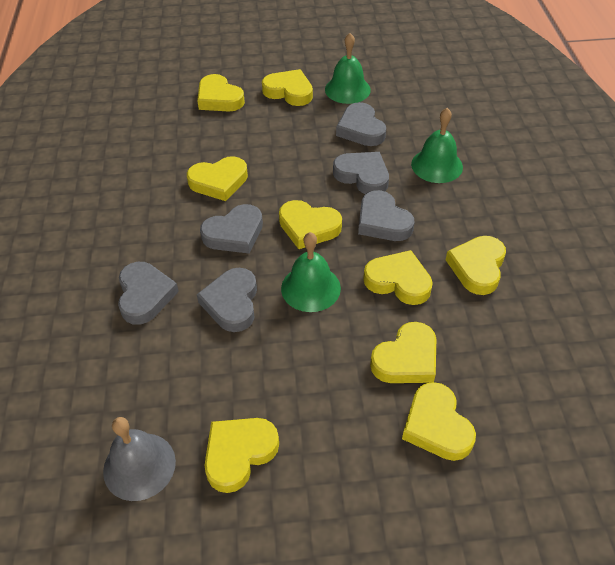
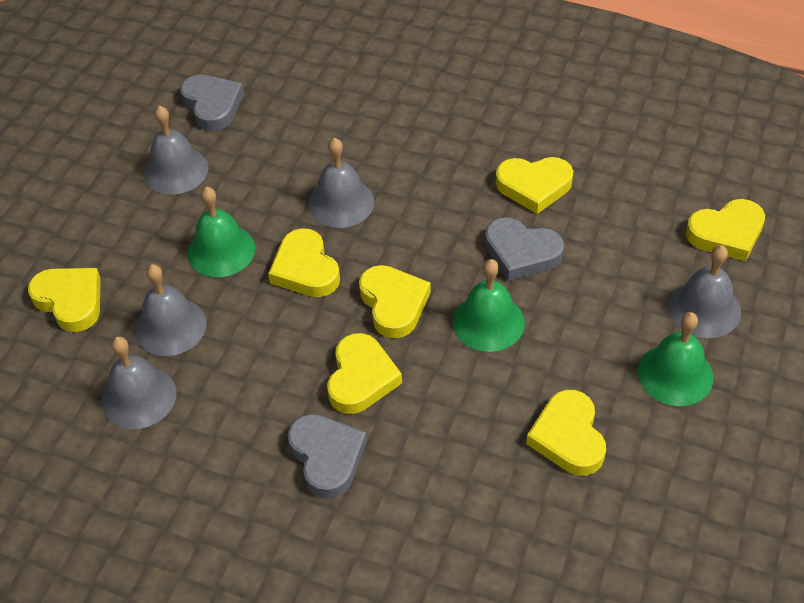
grey bell: [103,417,176,501] = 1 -> [102,336,177,429] [135,264,207,356] [144,106,209,194] [308,138,374,228] [668,245,741,338] = 5
grey heart: [118,262,179,325] [197,268,257,332] [200,204,263,253] [333,152,389,194] [336,102,386,146] [358,190,415,241] = 6 -> [180,74,244,131] [288,414,367,499] [485,217,564,281] = 3
yellow heart: [187,156,248,201] [197,74,245,111] [205,418,279,493] [262,69,313,106] [279,200,342,249] [363,250,433,305] [370,322,436,383] [402,382,476,461] [446,236,506,295] = 9 -> [28,268,101,332] [268,228,340,297] [327,333,402,414] [359,265,431,338] [496,157,573,214] [526,390,606,476] [686,199,765,261] = 7

